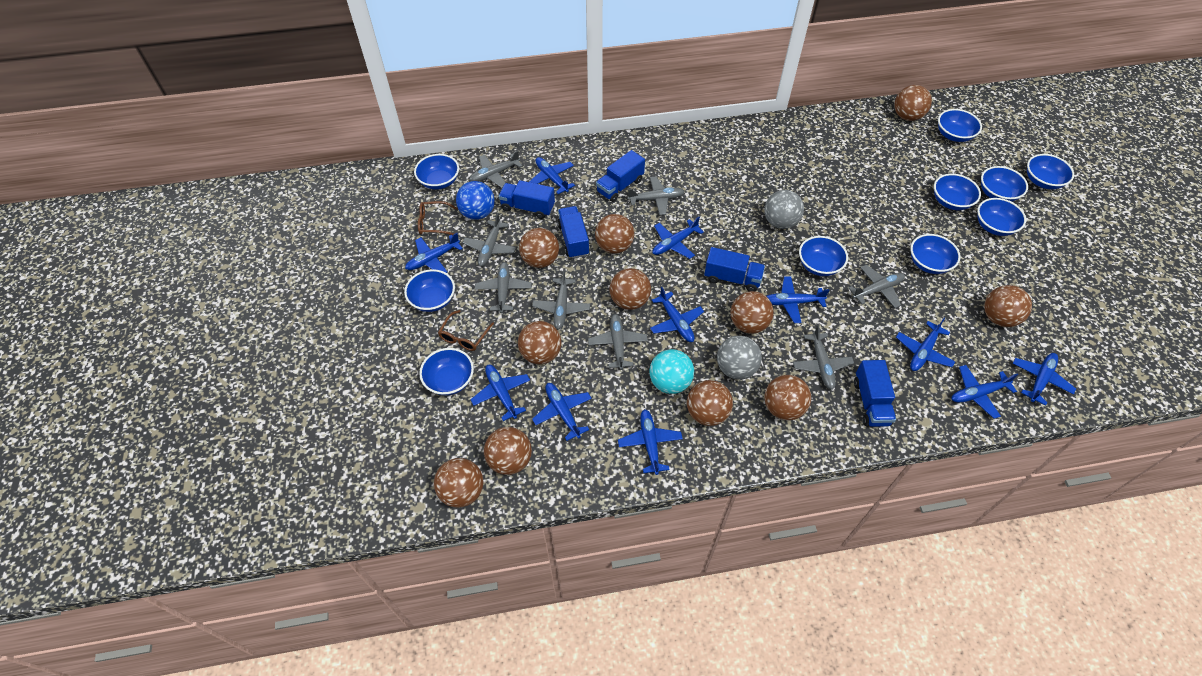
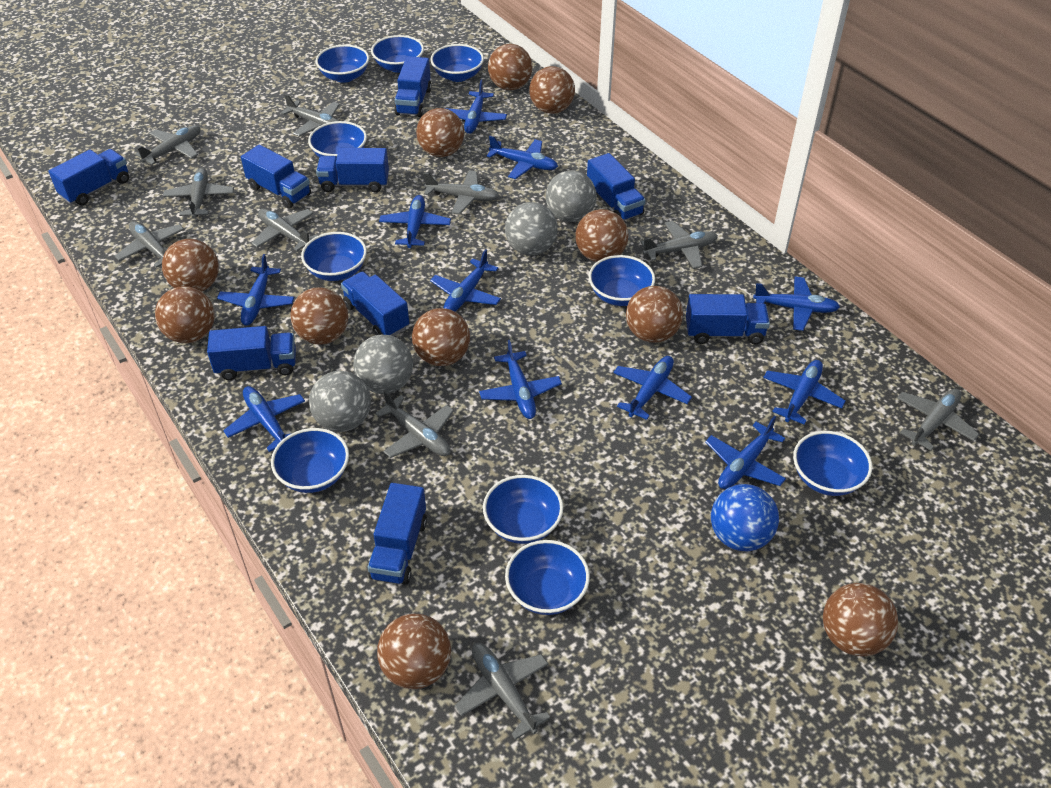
blue truck: [498,180,555,219] [557,206,590,259] [596,150,645,202] [704,247,765,291] [854,360,896,427] = 5 -> [48,149,129,205] [207,326,296,380] [241,145,311,208] [316,148,389,193] [341,271,409,336] [368,483,427,585] [394,56,432,117] [587,153,645,220] [686,294,770,344] = 9
brown glasses: [418,201,457,235] [438,310,494,351] = 2 -> none = 0
grey ball: [717,335,762,380] [764,190,804,229] = 2 -> [309,371,371,432] [353,335,413,394] [505,202,558,255] [546,170,597,222] = 4
grey plane: [463,213,517,266] [469,151,522,188] [475,262,532,313] [532,270,590,329] [588,314,648,370] [627,176,684,215] [793,325,854,390] [849,265,905,308] = 8 -> [115,221,185,268] [135,125,201,165] [163,168,234,218] [252,209,318,251] [281,94,340,137] [375,390,454,458] [424,170,500,215] [455,643,551,740] [640,221,718,269] [897,389,979,451] = 10
turquoise ball: [650,349,694,394] = 1 -> none = 0

